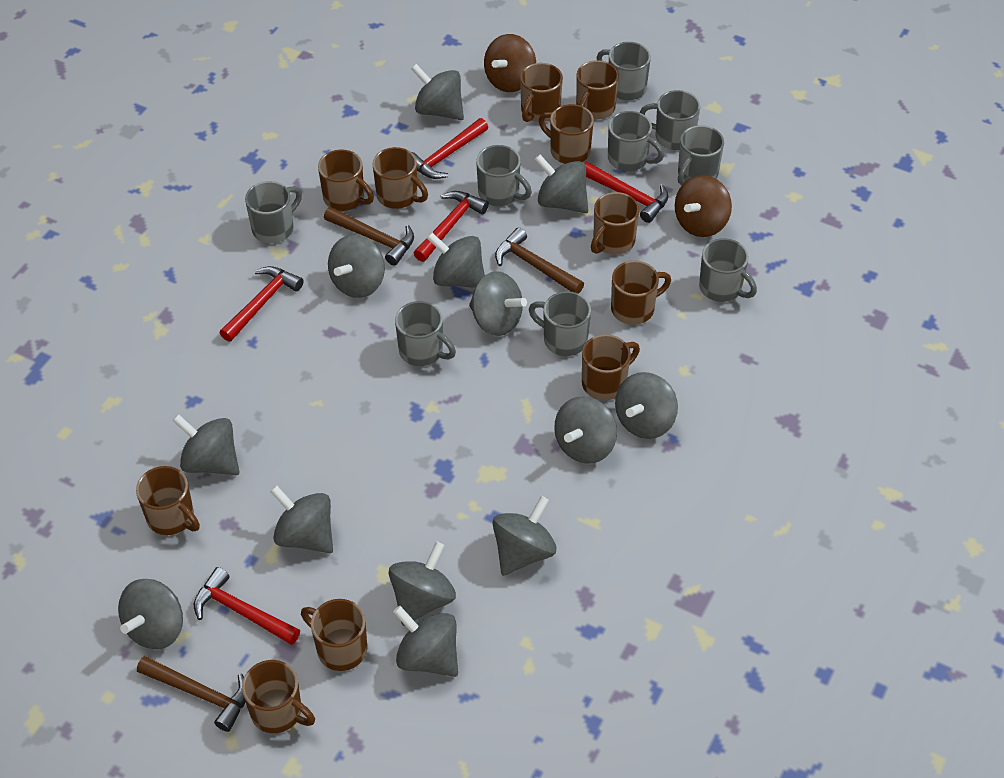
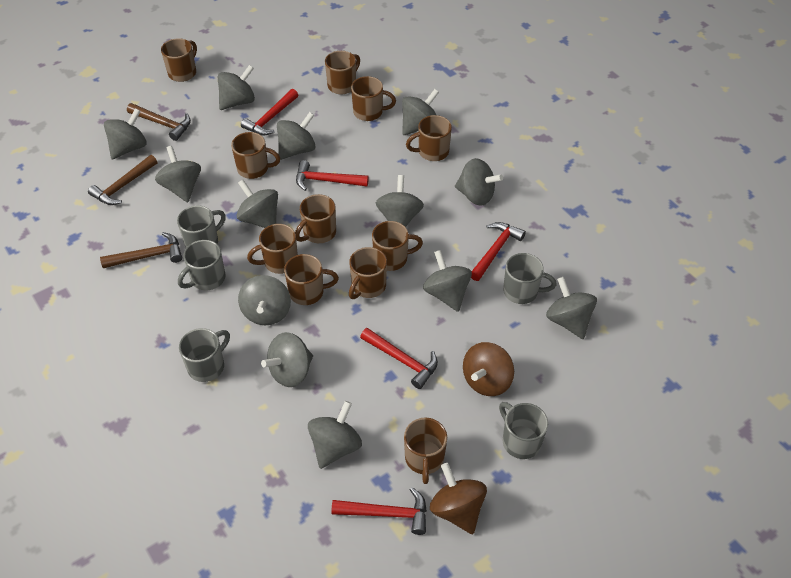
grey mug: [245,181,302,243] [395,301,456,366] [476,145,532,206] [529,291,591,356] [597,42,651,100] [608,111,664,171] [640,90,700,150] [678,125,724,185] [699,238,757,302] = 9 -> [177,205,226,248] [178,240,226,290] [179,328,230,382] [499,402,548,459] [503,253,557,304] = 5

